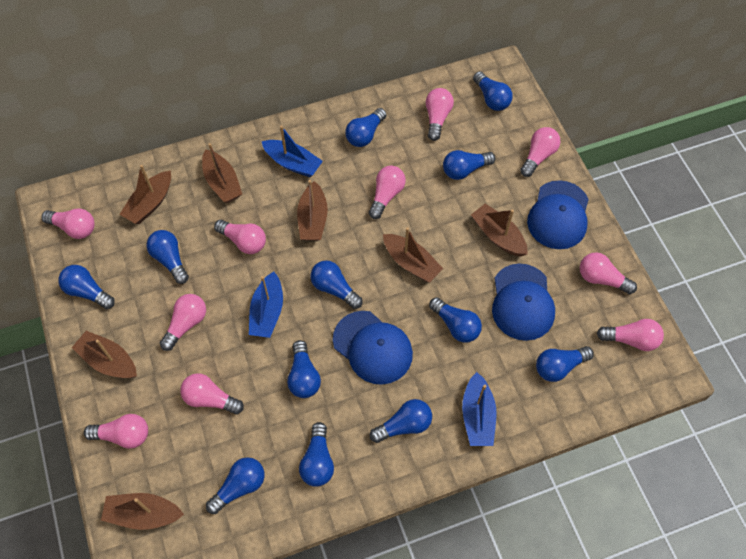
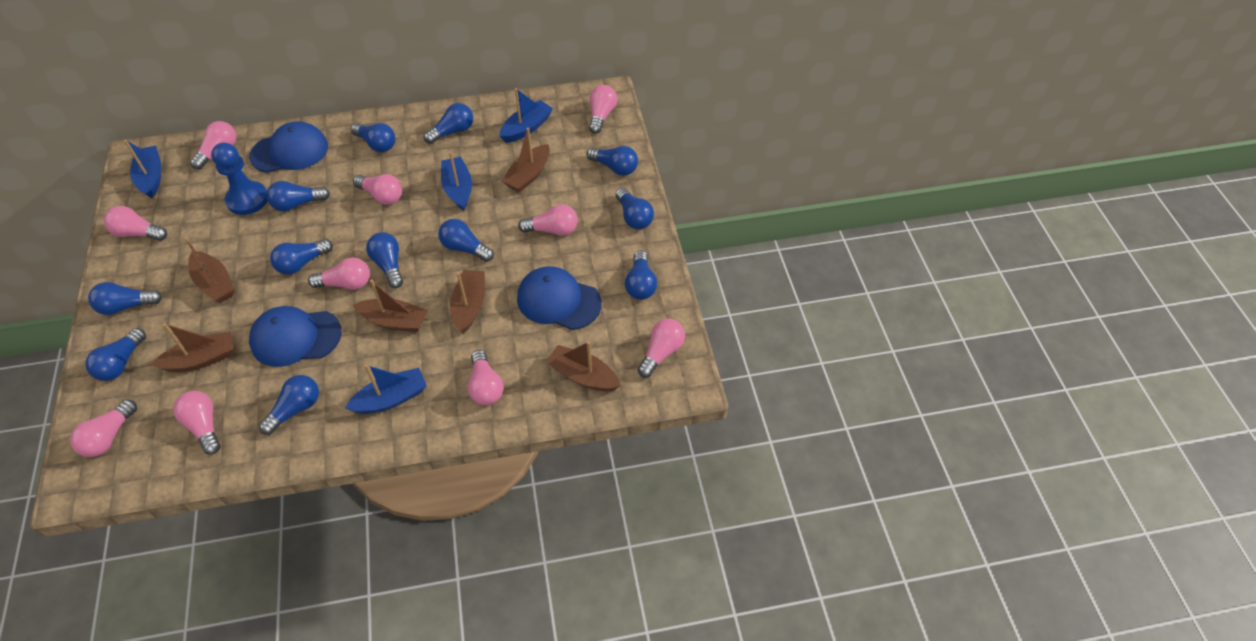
blue boat: [249,271,283,338] [261,125,323,177] [462,372,497,446] = 3 -> [124,139,161,198] [345,364,427,414] [441,151,472,211] [500,88,553,143] = 4
blue pawn: none = 0 -> [211,143,267,215] = 1
brown boat: [72,331,137,378] [101,493,184,530] [119,165,171,224] [202,143,242,203] [297,180,328,241] [383,227,443,283] [471,204,528,257] = 7 -> [151,323,234,372] [185,237,235,303] [353,279,428,332] [450,270,485,333] [502,128,550,193] [546,341,621,391] = 6

